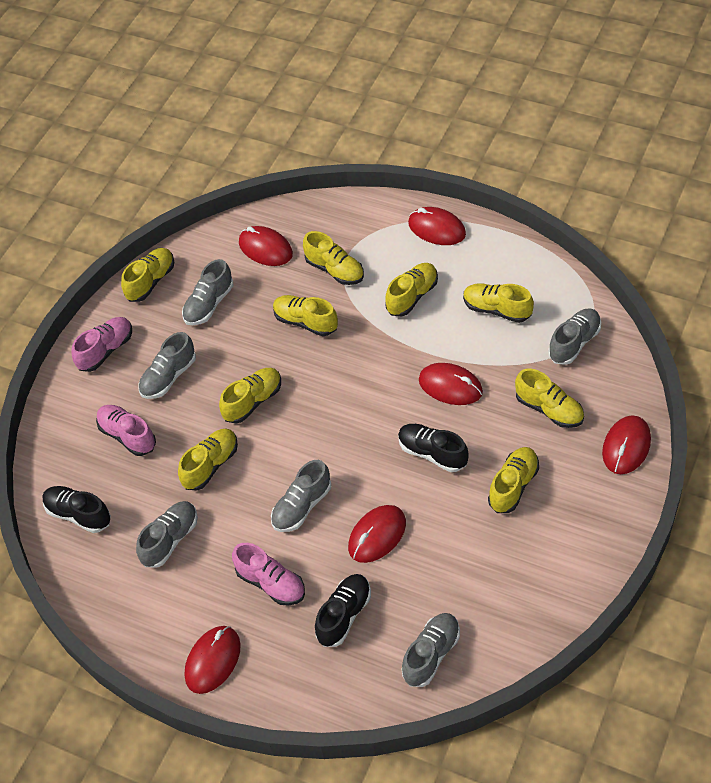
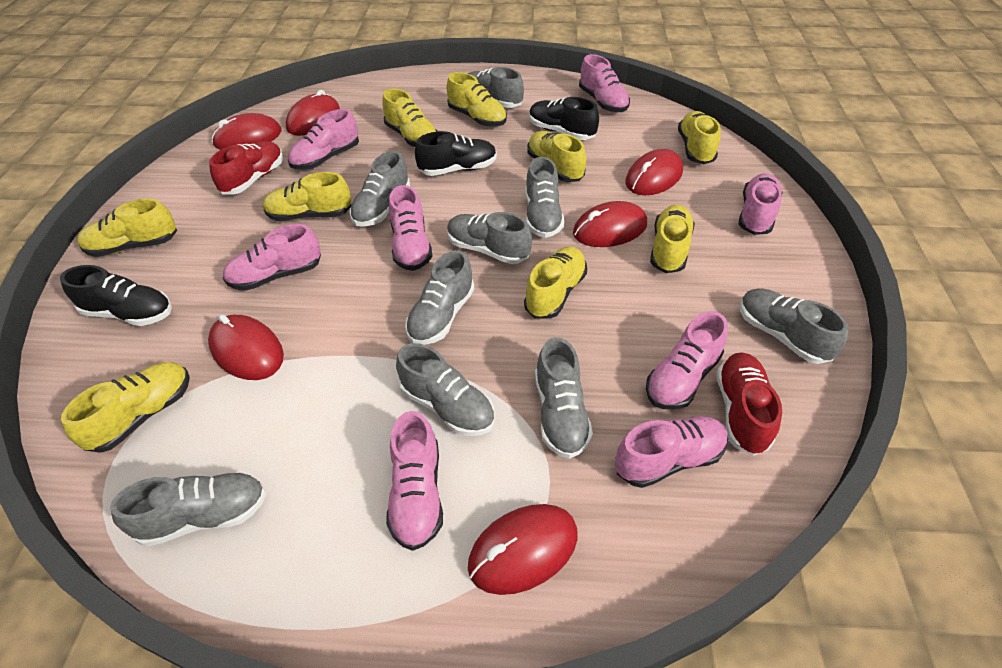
grey shoe: [136,501,198,568] [138,332,196,399] [182,259,233,325] [271,460,331,532] [401,613,460,687] [548,308,601,365] = 6 -> [110,472,266,547] [350,151,410,227] [396,343,494,436] [405,250,474,345] [447,212,532,264] [467,67,524,108] [526,157,564,238] [535,337,593,459] [740,289,849,364] = 9
pink shoe: [72,317,132,372] [96,405,156,456] [232,543,305,605] = 3 -> [222,224,321,291] [288,109,359,170] [386,411,443,551] [389,185,433,271] [579,54,630,112] [615,416,728,488] [646,311,728,409] [739,173,783,235] = 8
red shoe: none = 0 -> [209,141,283,194] [716,352,782,456] = 2

